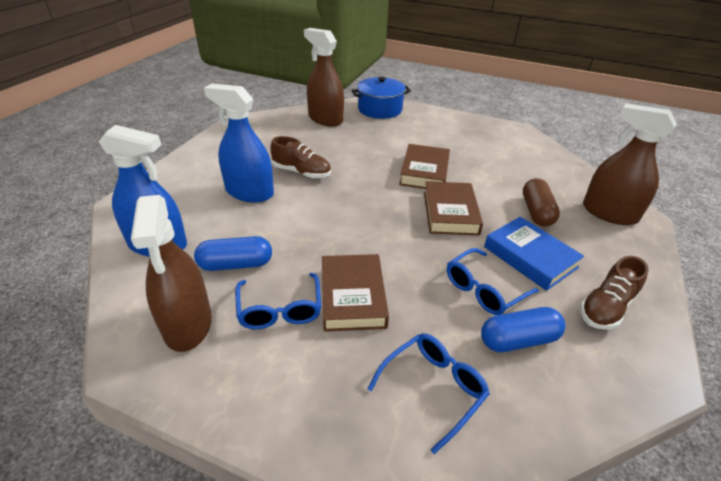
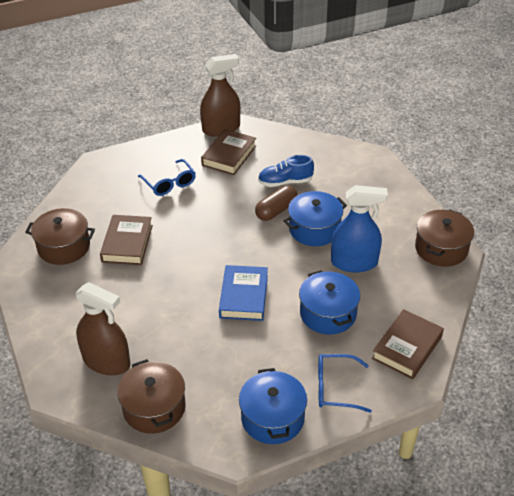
blue capsule: [194,236,272,271] [481,307,565,352] = 2 -> none = 0
blue glasses: [235,273,321,329] [368,333,490,454] [447,248,539,315] = 3 -> [138,159,196,196] [318,354,372,413] = 2
blue pot: [352,77,411,119] = 1 -> [239,368,307,444] [284,191,347,246] [299,270,360,335] = 3
blue shoe: none = 0 -> [258,155,314,187] = 1
blue spray bottle: [99,125,187,257] [204,84,274,203] = 2 -> [331,185,388,273] = 1
brown pot: none = 0 -> [25,208,95,265] [117,359,186,434] [415,209,474,267] = 3
brown shoe: [270,136,331,178] [580,256,648,330] = 2 -> none = 0
brown spray bottle: [131,195,212,352] [304,28,344,126] [583,103,677,225] = 3 -> [75,282,130,375] [200,54,240,137] = 2

